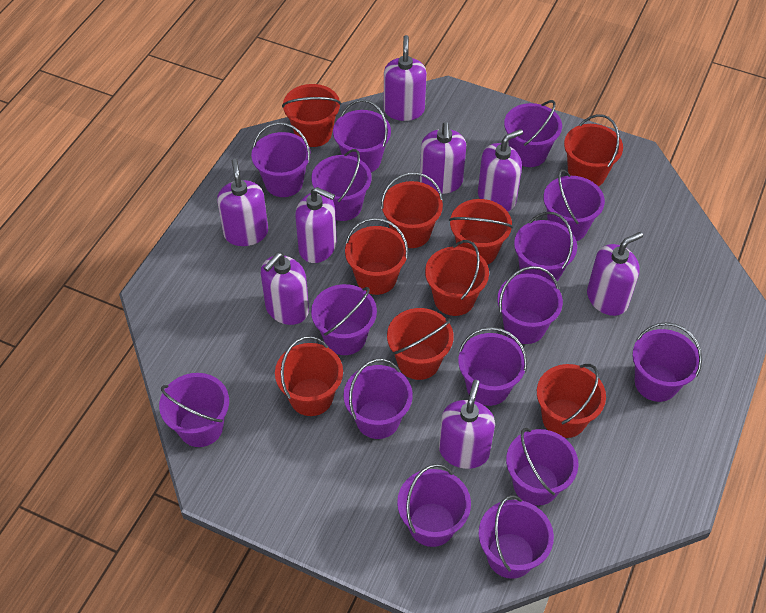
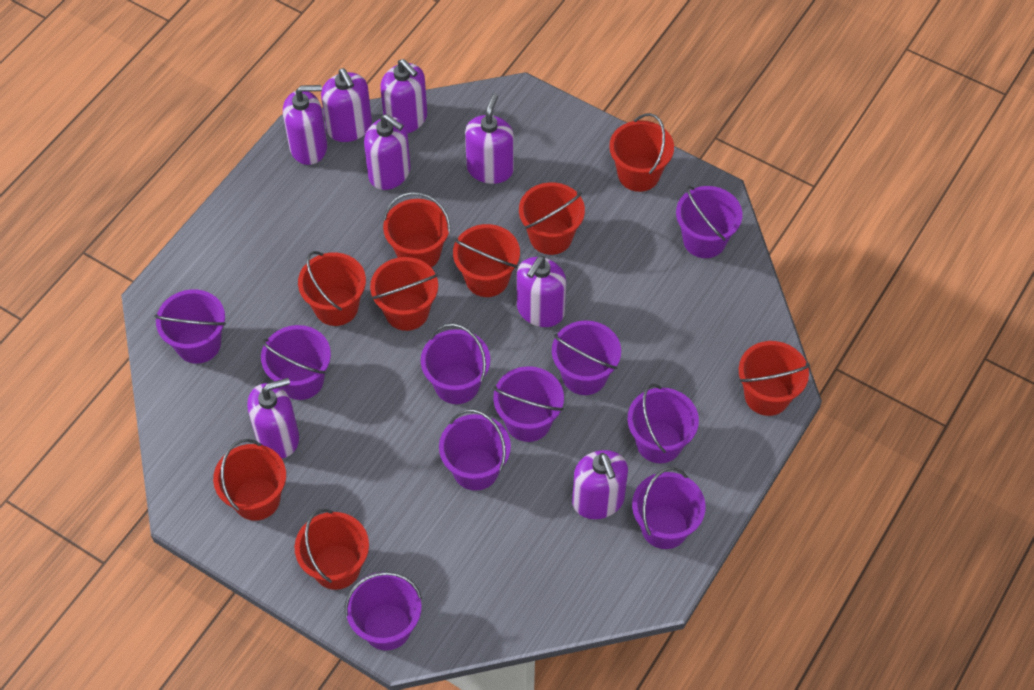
purple bucket: [159,373,229,447] [251,122,311,197] [311,284,377,355] [312,149,371,221] [333,99,391,172] [344,359,413,439] [397,464,471,547] [458,327,527,406] [478,495,554,579] [497,266,563,344] [504,100,562,167] [506,428,579,506] [514,212,577,284] [543,169,605,241] [632,322,702,402] = 15 -> [154,289,226,364] [261,325,331,400] [344,572,422,650] [421,324,490,404] [439,410,511,491] [493,366,564,442] [552,320,621,395] [627,384,699,463] [632,467,706,549] [676,186,742,258] = 10

